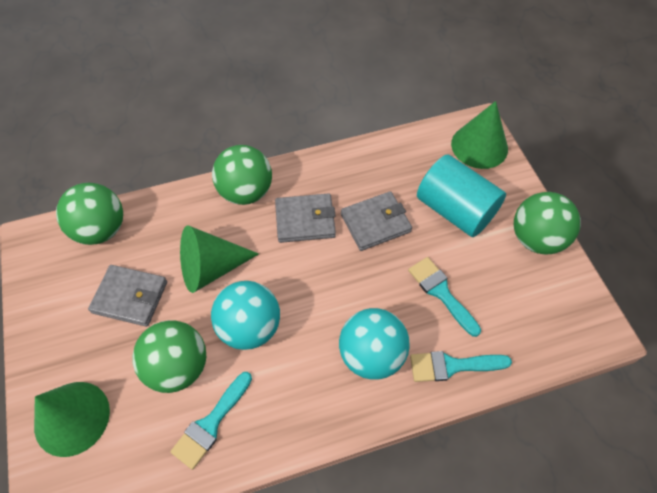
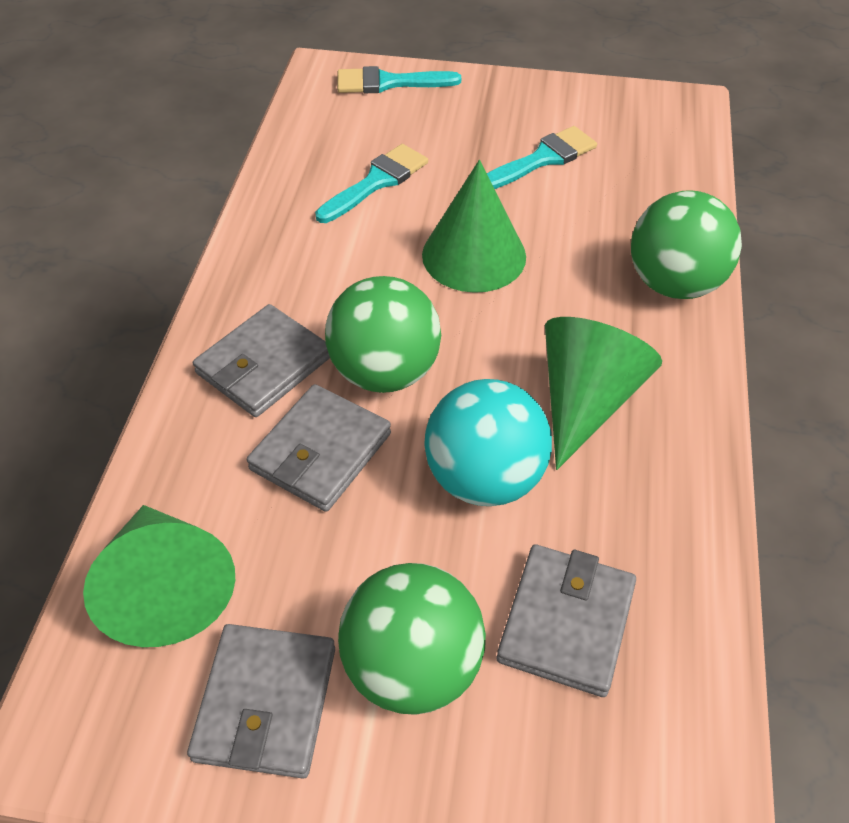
green ball: [56,183,123,245] [132,320,206,393] [212,145,272,205] [514,192,581,254] = 4 -> [325,276,441,393] [338,563,486,715] [631,190,742,299] = 3
grey wallet: [88,265,167,327] [275,193,336,243] [341,191,412,251] = 3 -> [187,624,335,779] [193,304,330,417] [247,384,391,512] [497,545,636,697] = 4
turquoise ball: [211,281,280,350] [339,308,410,380] = 2 -> [424,379,552,506] = 1
turquoise cylinder: [417,154,506,237] = 1 -> none = 0

